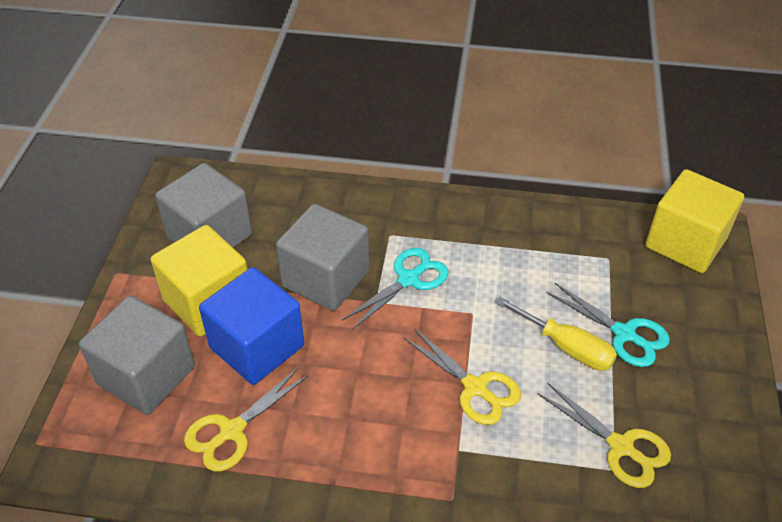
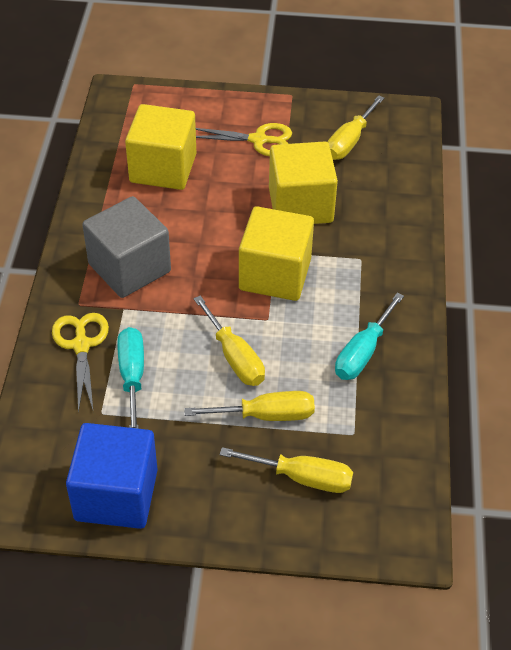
grey cube: [79,295,195,415] [155,163,252,248] [276,204,369,311] = 3 -> [82,196,171,298] = 1
turquoise scissors: [342,248,449,330] [546,283,670,367] = 2 -> none = 0
turquoise screwdriver: none = 0 -> [117,327,144,429] [335,293,404,380] = 2
yellow cube: [151,225,247,337] [645,169,744,273] = 2 -> [125,104,196,190] [239,206,314,301] [269,141,338,224] = 3
yellow scissors: [184,367,309,472] [403,328,521,425] [537,383,671,488] = 3 -> [52,313,109,413] [196,123,292,156] = 2
yellow screwdriver: [495,297,617,371] = 1 -> [184,391,315,421] [194,295,265,386] [220,447,353,493] [328,95,384,160] = 4

